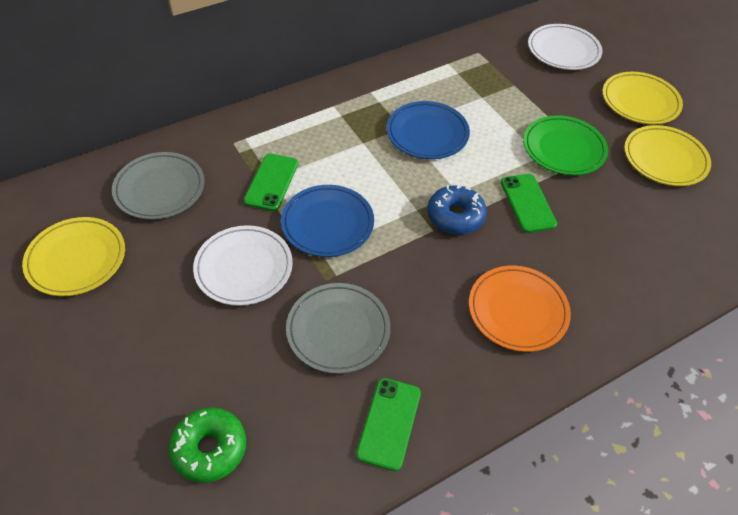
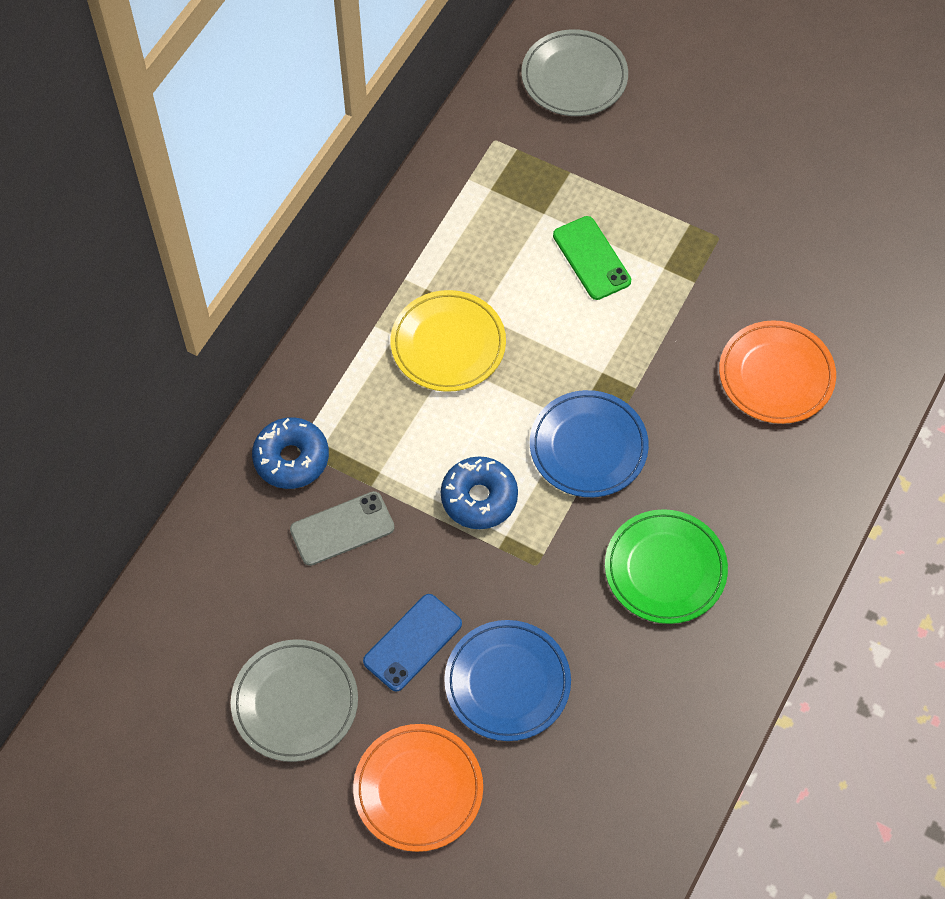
blue donut: [427,184,487,235] = 1 -> [252,417,329,489] [441,456,518,529] = 2
blue phone: none = 0 -> [363,594,462,692] = 1
green donut: [169,408,246,483] = 1 -> none = 0
green phone: [244,153,298,211] [356,378,421,471] [501,174,557,233] = 3 -> [553,216,631,300] = 1
grey phone: none = 0 -> [290,491,395,566] = 1
orange plate: [469,266,571,352] = 1 -> [353,724,483,852] [719,320,836,424] = 2
white plate: [193,225,293,306] [528,24,603,70] = 2 -> none = 0
yellow plate: [22,217,125,296] [602,72,683,125] [624,125,711,186] = 3 -> [390,290,506,392] = 1

